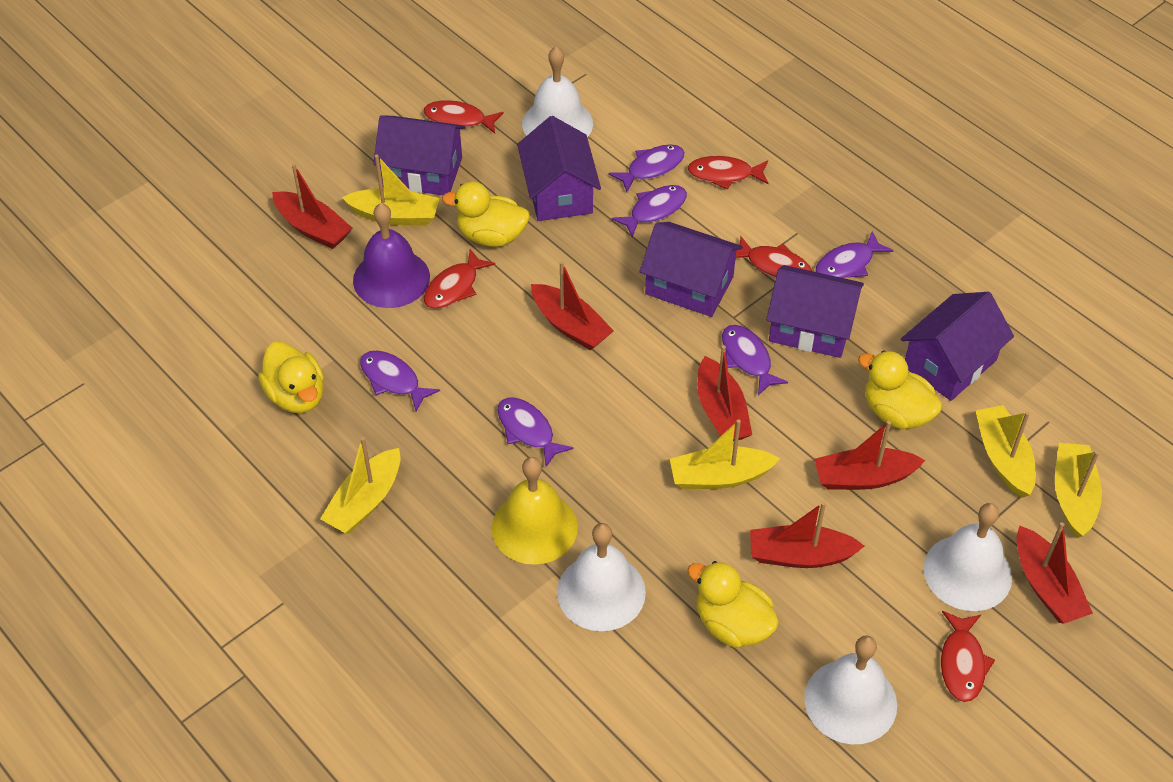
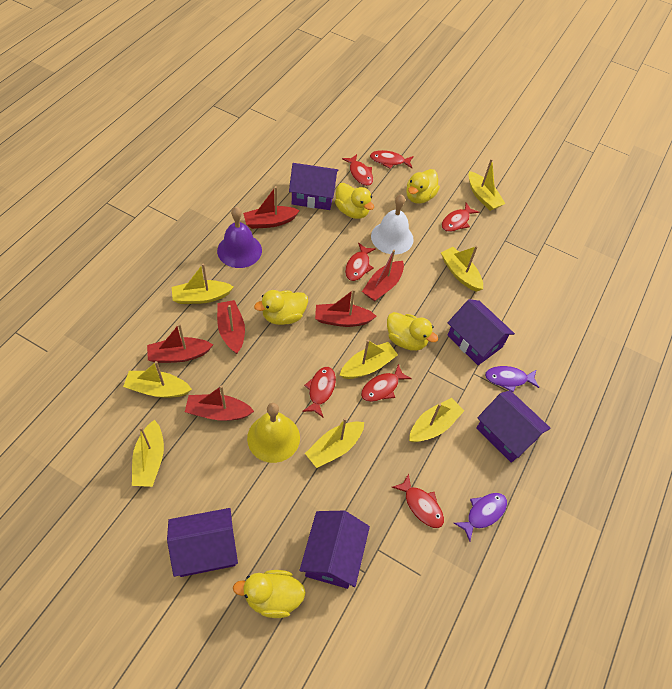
purple fish: [360,350,440,412] [497,397,574,467] [608,144,685,192] [611,185,687,237] [722,325,788,396] [815,231,894,278] = 6 -> [454,493,507,541] [485,366,540,392] = 2
red fish: [424,100,503,134] [424,249,495,309] [688,156,769,190] [736,237,812,278] [941,611,995,702] = 5 -> [302,367,336,417] [342,154,373,186] [345,243,376,281] [361,364,412,402] [370,150,414,169] [392,473,444,528] [442,203,479,232] = 7
white bell: [522,46,593,137] [557,523,646,631] [804,635,897,744] [923,503,1012,611] = 4 -> [371,194,414,254] = 1
yellow boat: [320,437,401,534] [342,155,440,226] [670,419,780,489] [975,405,1036,498] [1055,443,1102,538] = 5 -> [123,361,192,398] [132,420,164,487] [172,263,234,304] [305,418,364,468] [340,340,398,379] [409,398,464,442] [441,246,483,292] [468,159,506,211] = 8
yellow duck: [258,342,324,413] [442,182,530,247] [687,561,779,648] [858,351,943,429] = 4 -> [233,570,306,618] [254,290,308,325] [335,183,374,219] [387,312,438,351] [406,169,440,204] = 5

